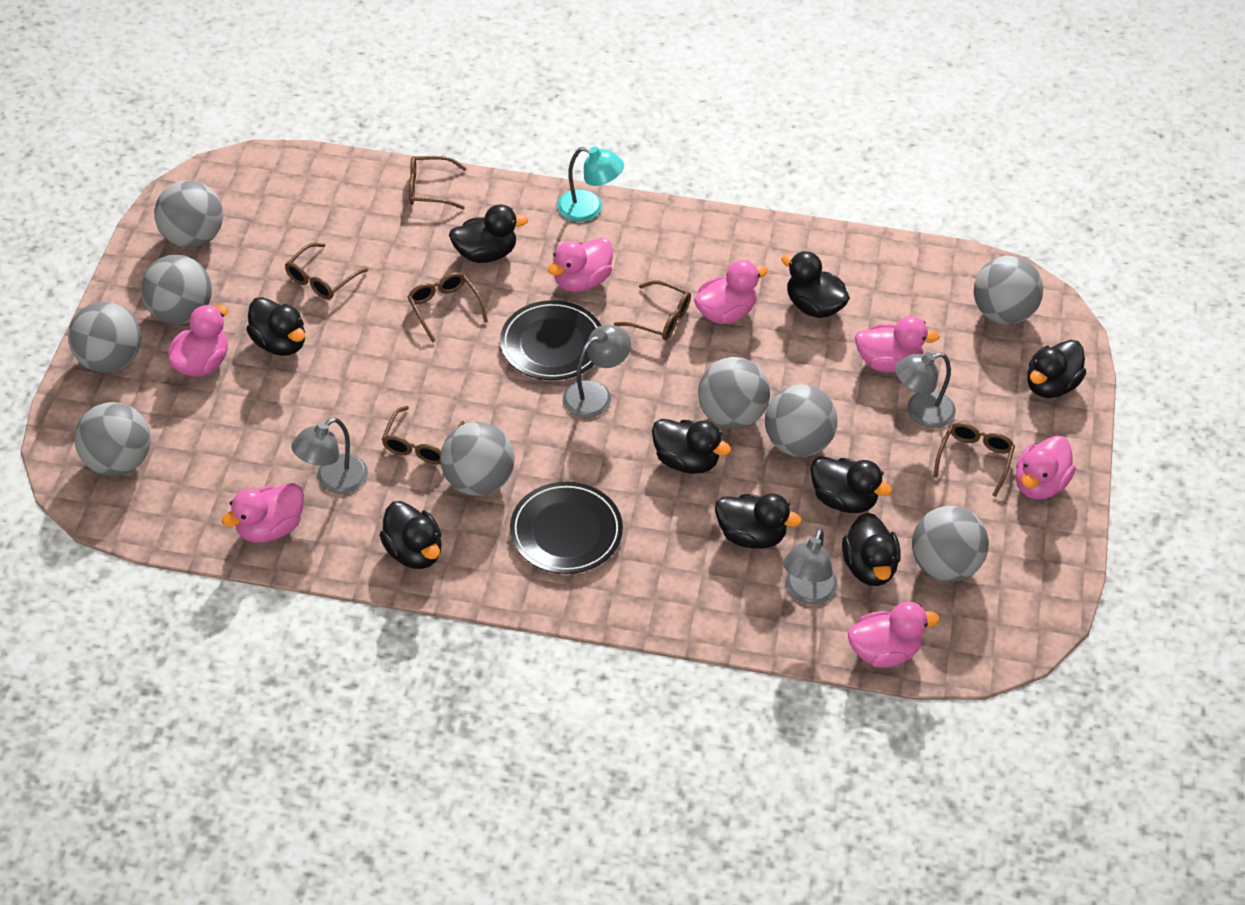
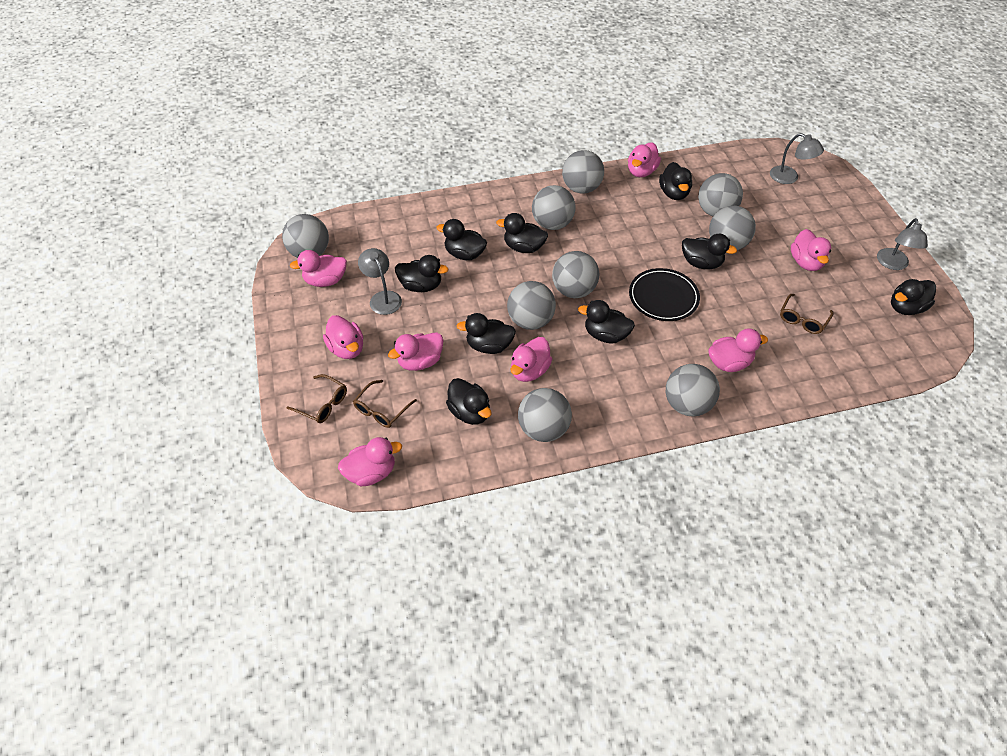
black plate: [500,300,602,380] [510,482,623,574] = 2 -> [629,268,700,321] = 1
brown glasses: [285,243,368,300] [382,406,464,464] [408,272,488,342] [409,156,466,209] [614,281,691,340] [933,422,1015,497] = 6 -> [286,374,347,423] [353,380,417,428] [780,294,834,334] = 3
grey lamp: [291,418,368,494] [563,325,631,418] [783,529,838,605] [895,352,956,428] = 4 -> [358,248,402,315] [770,133,824,184] [877,218,928,270] = 3
pink duck: [168,304,228,377] [222,483,304,543] [548,237,613,292] [694,260,768,324] [848,602,940,668] [855,316,940,372] [1016,436,1076,499] = 7 -> [290,250,347,287] [323,315,363,359] [338,437,402,487] [388,332,443,371] [511,337,552,382] [628,142,661,177] [708,328,768,372] [791,229,831,271] = 8
turquoise lamp: [557,147,624,222] = 1 -> none = 0

